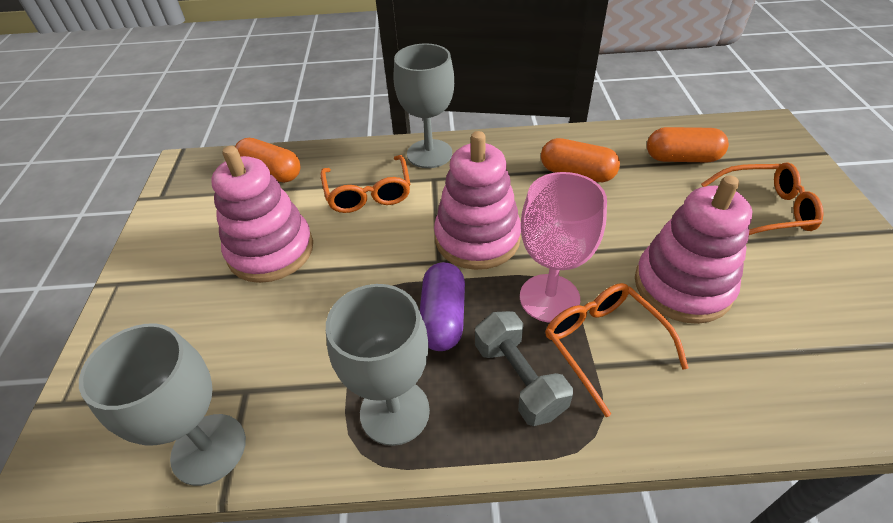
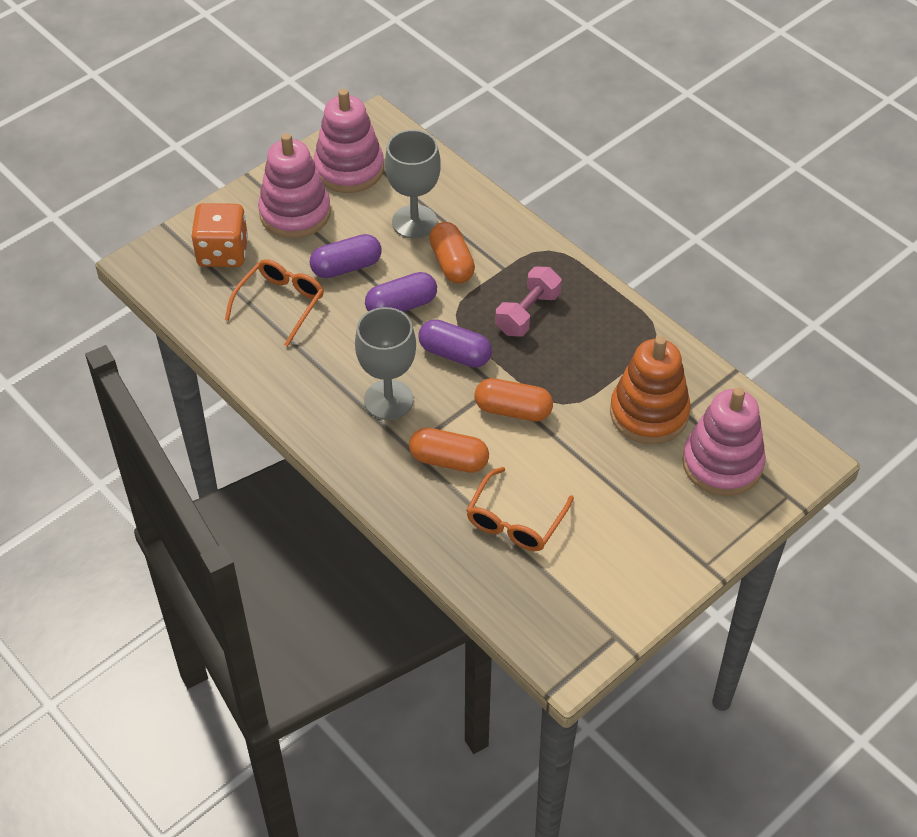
grey dumbbell: [475,311,573,426] = 1 -> none = 0
grey goblet: [79,324,246,486] [326,284,430,446] [394,43,454,168] = 3 -> [355,307,416,420] [385,130,441,239] = 2
orange dice: none = 0 -> [191,203,248,267] = 1
orange glasses: [320,155,411,213] [545,283,689,417] [701,162,824,235] = 3 -> [225,259,324,347] [466,467,574,551] = 2
orange stacking toy: none = 0 -> [610,336,691,444] = 1
pink dumbbell: none = 0 -> [495,267,562,337] = 1
pink goblet: [520,172,607,323] = 1 -> none = 0
purple capsule: [420,262,465,351] = 1 -> [310,234,382,278] [365,272,437,312] [419,319,492,368] = 3

